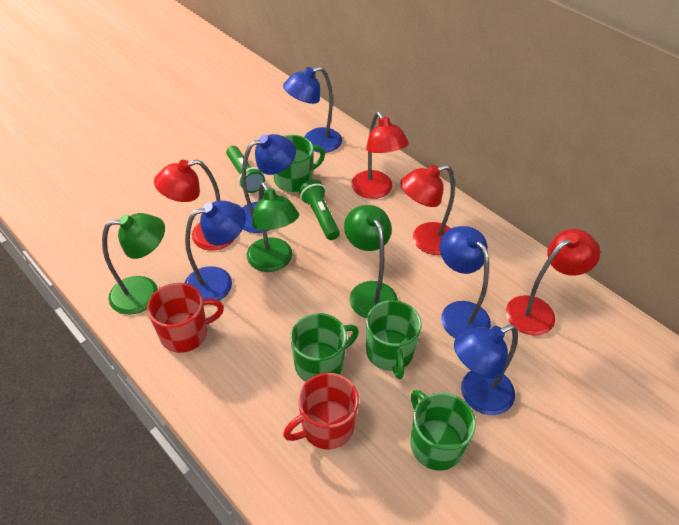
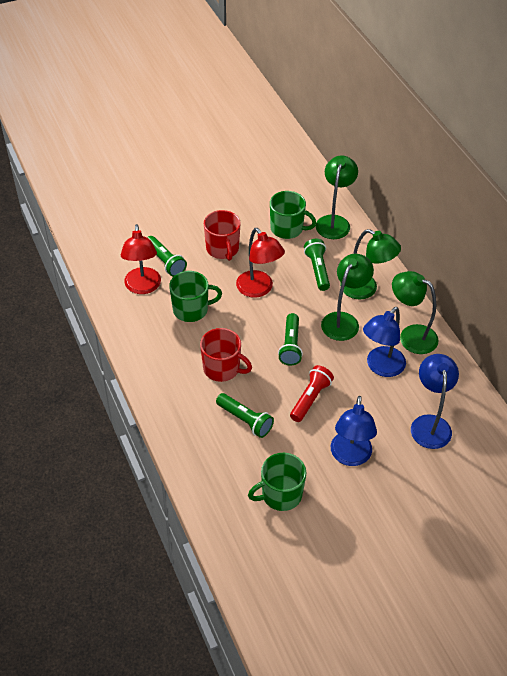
blue lamp: [185,200,246,301] [242,134,296,233] [283,67,342,153] [440,226,491,338] [454,324,518,415] = 5 -> [331,396,377,466] [363,307,406,377] [411,354,459,449] = 3
green flashlight: [226,146,265,193] [299,180,340,240] = 2 -> [147,236,187,277] [216,393,274,438] [278,313,303,366] [304,239,330,291] = 4
green lamp: [102,213,165,315] [247,182,299,272] [344,205,398,318] = 3 -> [316,155,358,239] [321,254,374,341] [340,229,401,300] [392,271,438,354] = 4
green mug: [273,135,325,192] [290,313,359,382] [366,300,422,379] [411,390,476,471] = 4 -> [169,271,222,322] [248,453,306,511] [270,191,316,239] = 3
red flashlight: none = 0 -> [290,365,334,422] = 1
red lamp: [154,159,234,251] [351,112,409,199] [400,165,455,255] [506,229,600,336] = 4 -> [121,224,161,294] [236,228,285,298] = 2

